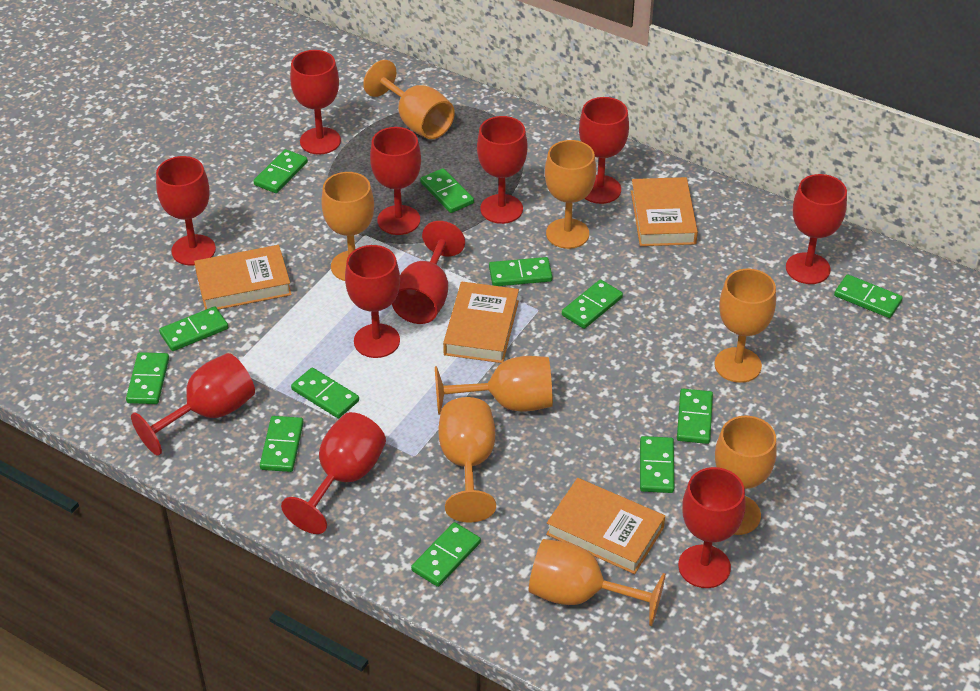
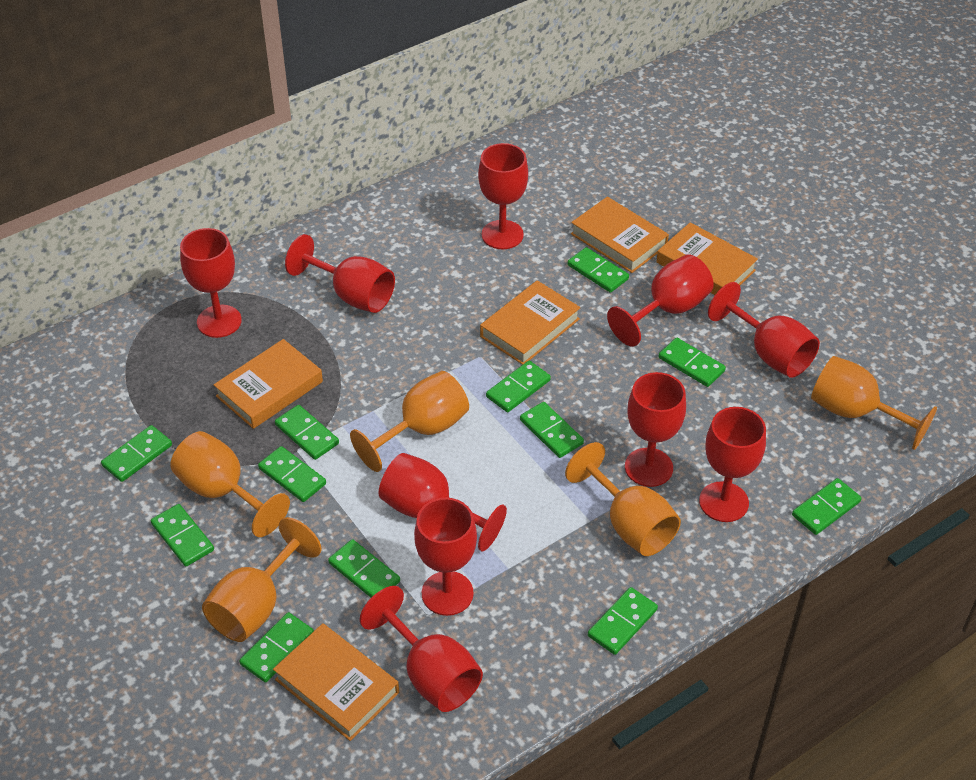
orange book: [194,245,292,310] [443,282,519,363] [546,478,665,574] [631,177,698,246] = 4 -> [214,339,323,429] [273,623,399,741] [480,280,581,365] [571,197,669,273] [656,222,758,295] = 5
orange goblet: [321,172,374,281] [363,60,455,139] [435,356,553,415] [439,397,496,523] [529,539,666,626] [545,140,596,249] [714,269,776,383] [715,416,777,535] = 8 -> [170,431,290,537] [202,517,322,642] [350,371,469,472] [565,442,681,556] [811,356,937,450] = 5
red goblet: [131,353,255,456] [156,156,216,265] [281,412,386,534] [290,50,341,155] [345,245,400,358] [370,127,421,235] [392,221,465,324] [477,116,527,224] [579,97,629,204] [678,467,746,588] [786,174,847,284] = 11 -> [180,228,242,338] [285,234,395,313] [360,586,483,712] [379,453,507,551] [414,498,477,616] [478,143,528,249] [607,254,714,346] [625,372,686,487] [699,407,766,522] [708,282,820,378] = 10

